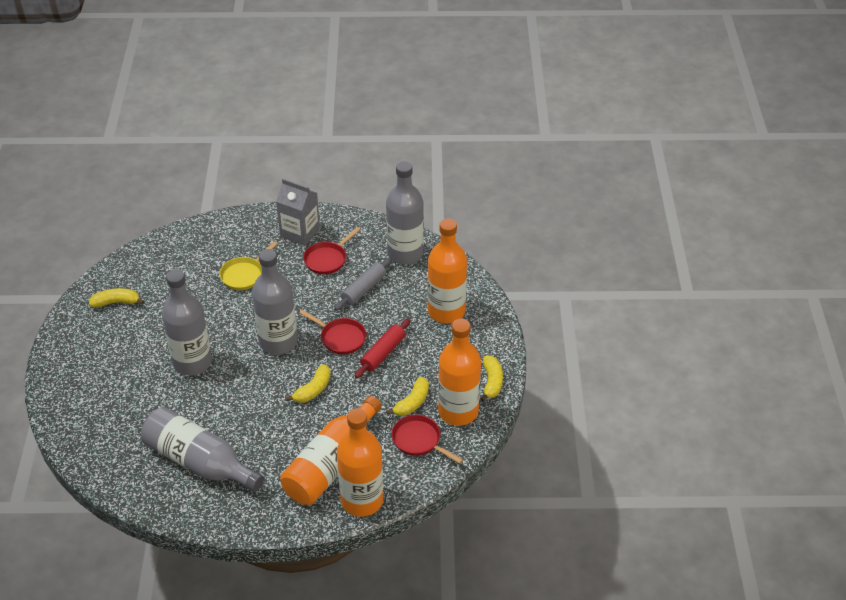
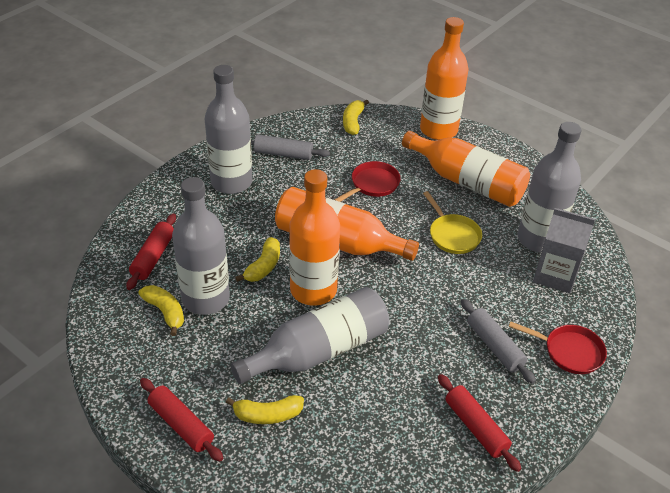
grey rolling pin: [334,258,392,311] = 1 -> [251,135,330,160] [461,299,536,384] = 2
red pan: [299,310,366,354] [303,227,361,274] [392,415,463,464] = 3 -> [334,161,401,202] [509,321,607,374] = 2
red rolling pin: [355,319,410,378] = 1 -> [126,214,176,290] [140,378,223,461] [438,374,521,472] = 3

